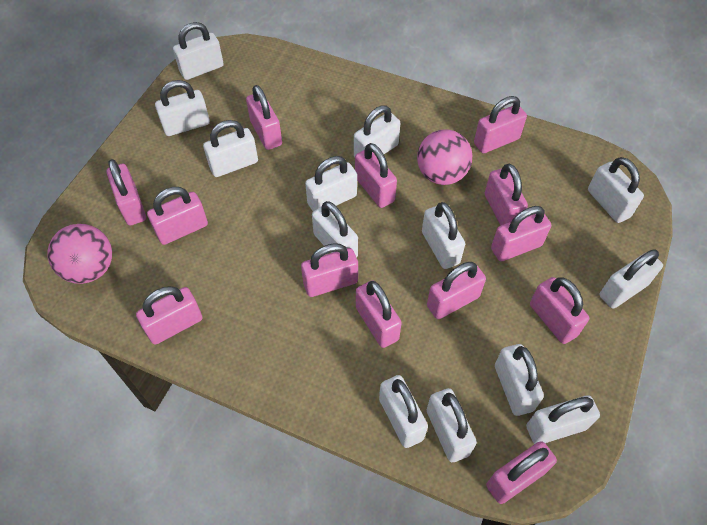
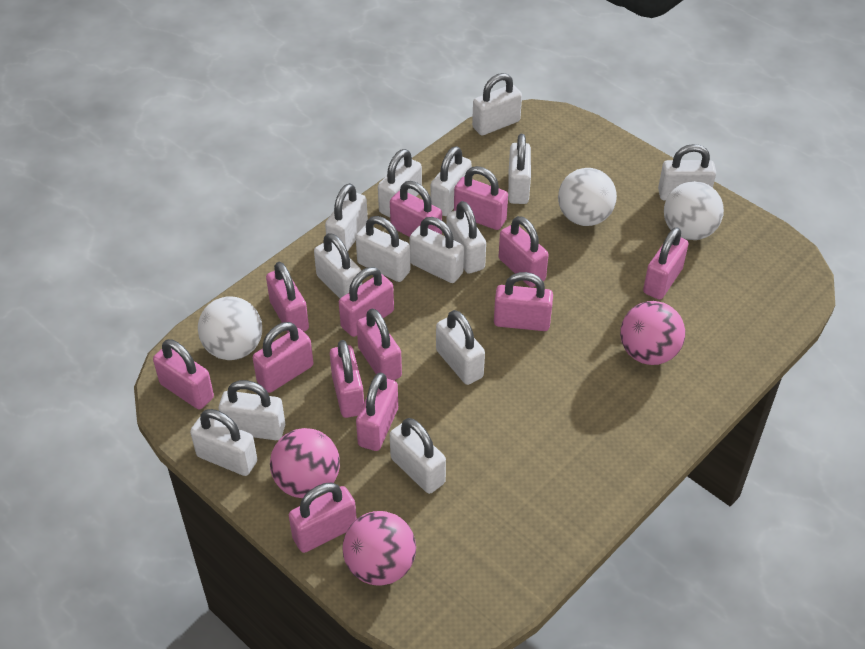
pink ball: [47,224,112,284] [417,130,472,185] = 2 -> [270,428,340,498] [343,511,416,586] [620,301,685,365] = 3
white ball: none = 0 -> [198,297,262,360] [558,168,617,226] [664,181,724,240] = 3
white padlock: [155,80,210,136] [173,22,224,80] [203,120,258,177] [305,156,357,212] [312,201,358,258] [354,105,400,157] [379,375,428,448] [422,202,465,269] [427,388,477,462] [495,344,544,416] [526,395,600,444] [588,157,644,223] [599,249,663,309] = 13 -> [190,409,257,476] [219,380,285,440] [314,233,362,298] [325,183,368,251] [356,216,410,282] [378,149,422,217] [390,418,446,494] [409,217,464,283] [430,146,472,216] [436,310,485,385] [446,201,486,274] [472,73,522,135] [508,134,531,204] [658,144,716,200] = 14

